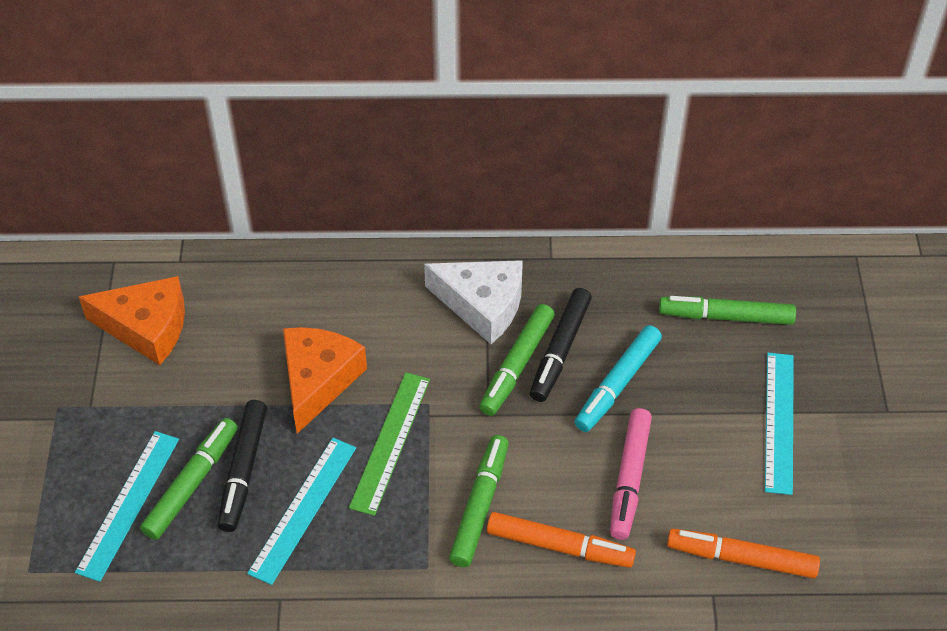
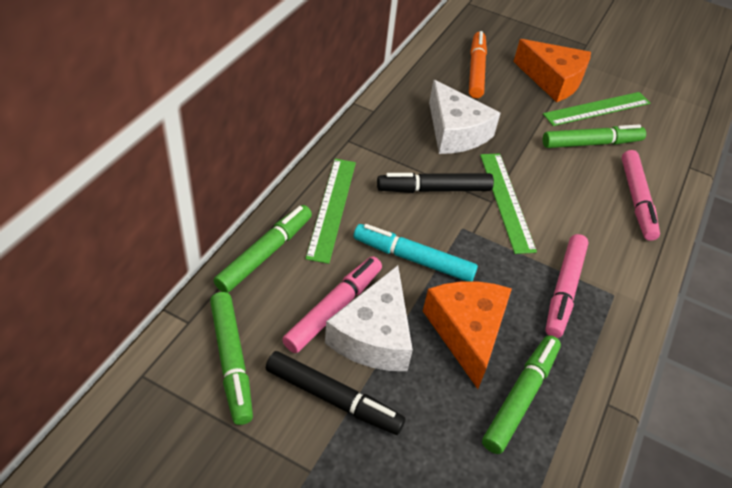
green ruler: [349,372,430,516] = 1 -> [305,159,356,264] [480,154,537,254] [543,92,650,126] = 3
orange marker: [487,512,636,568] [667,529,820,578] = 2 -> [469,31,487,98] = 1
pink marker: [610,408,652,540] = 1 -> [282,256,382,353] [545,234,589,338] [622,150,660,241] = 3
turquoise ruler: [75,431,179,582] [247,438,356,585] [765,353,794,495] = 3 -> none = 0
white cheese: [424,260,523,344] = 1 -> [325,265,413,371] [429,80,500,154] = 2

